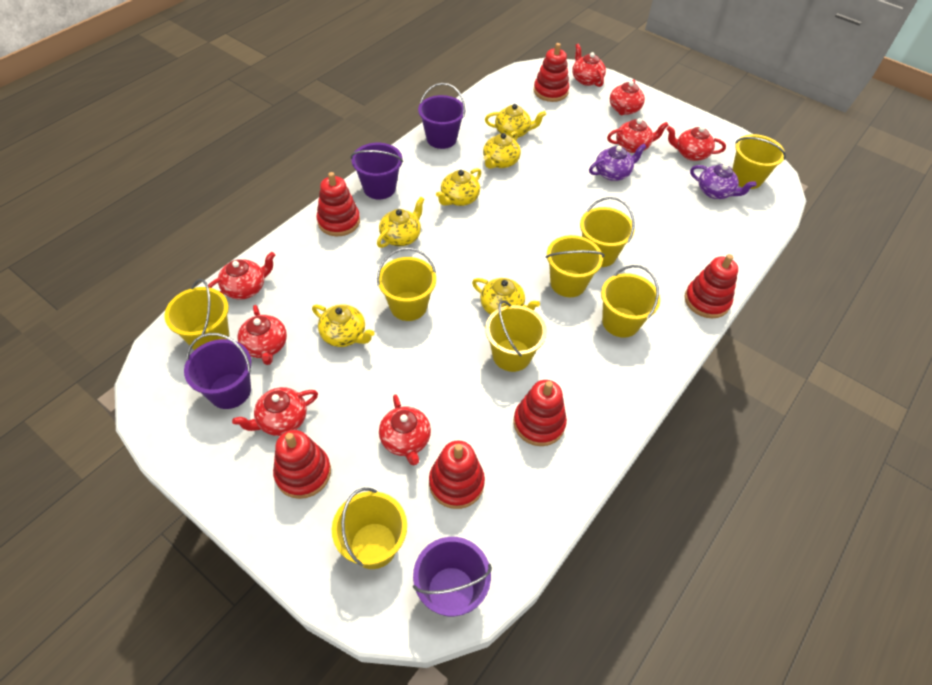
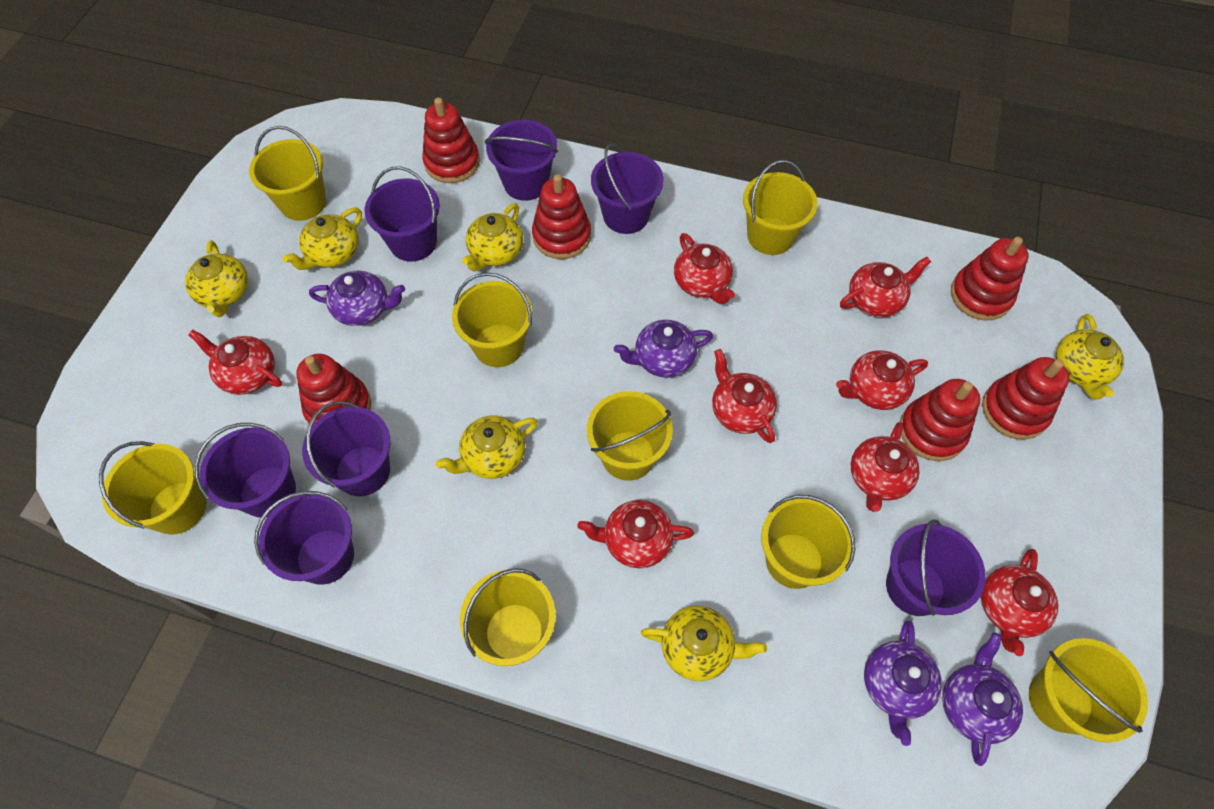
purple bucket: [184,333,252,409] [351,143,403,199] [413,537,492,617] [418,83,465,149] = 4 -> [195,423,296,518] [254,491,354,585] [302,401,391,496] [364,166,440,261] [485,120,558,201] [591,144,664,234] [886,520,986,616] = 7
purple teapot: [589,144,646,181] [690,164,756,199] = 2 -> [309,271,405,326] [614,320,713,378] [864,620,942,746] [942,632,1023,766] = 4

